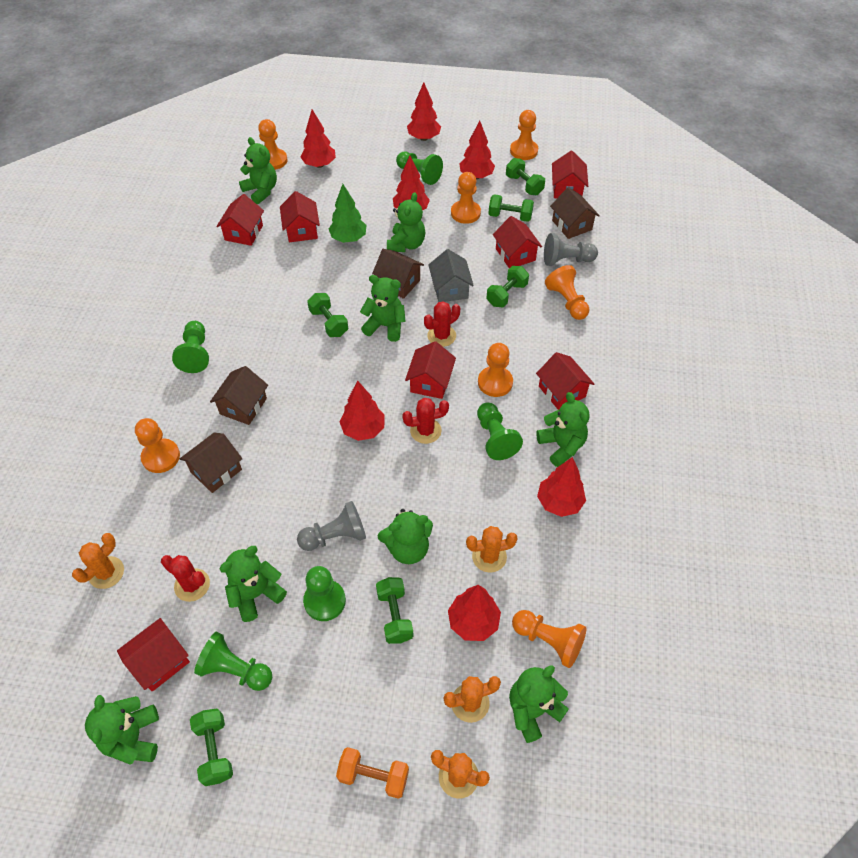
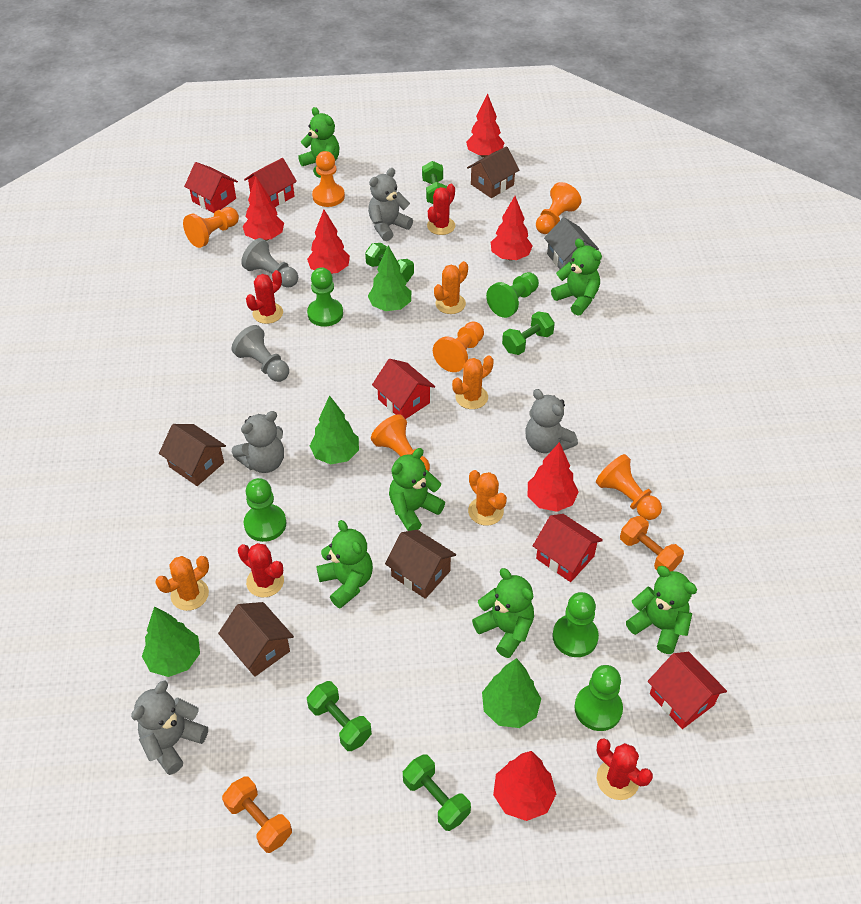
green dumbbell: [190,709,233,786] [307,293,348,337] [376,577,414,644] [487,266,529,307] [488,194,534,222] [506,158,545,195] = 6 -> [307,681,372,751] [365,243,414,282] [403,754,471,831] [422,161,447,204] [502,311,555,355] = 5
green teddy bear: [85,695,159,765] [219,546,287,622] [239,137,277,204] [360,275,406,342] [378,509,433,564] [387,192,426,252] [509,666,569,743] [536,392,589,467] = 8 -> [298,107,339,178] [316,520,373,609] [389,448,445,531] [472,568,534,658] [551,239,602,316] [626,566,697,654] = 6
green tree: [329,184,367,243] = 1 -> [142,606,200,677] [310,395,359,464] [368,245,411,311] [482,658,541,728] = 4
grey teddy bear: none = 0 -> [131,681,208,775] [232,411,284,473] [368,168,413,241] [525,389,578,453] = 4
orange dumbbell: [336,747,409,799] = 1 -> [222,776,292,853] [620,516,684,571] = 2
orange pawn: [135,418,180,473] [258,119,287,170] [451,172,481,224] [478,343,513,397] [510,110,538,160] [512,610,587,668] [545,265,590,320] = 7 -> [183,207,239,248] [312,151,345,207] [371,414,430,471] [433,321,484,372] [536,182,581,234] [596,454,662,520] = 6
red cactus: [161,555,210,602] [402,398,449,444] [424,301,460,347] = 3 -> [238,543,284,597] [246,270,283,324] [427,184,455,235] [597,738,653,800] = 4
red house: [117,618,190,692] [216,194,264,246] [280,191,320,242] [405,341,456,399] [493,216,542,268] [536,352,594,410] [552,151,588,198] = 7 -> [184,162,238,213] [244,158,297,207] [372,359,435,419] [533,514,603,582] [648,652,727,729] = 5
red tree: [300,109,336,168] [339,380,385,441] [393,156,430,211] [407,82,441,141] [448,585,501,641] [459,121,495,179] [537,457,586,517] = 7 -> [243,176,284,241] [307,210,350,274] [466,94,505,158] [491,196,533,260] [493,751,556,821] [528,442,579,512] = 6

